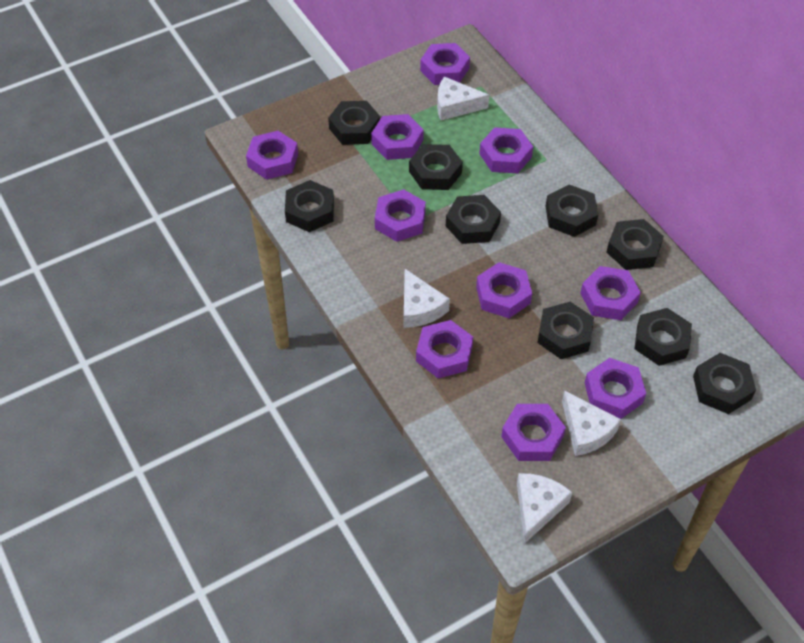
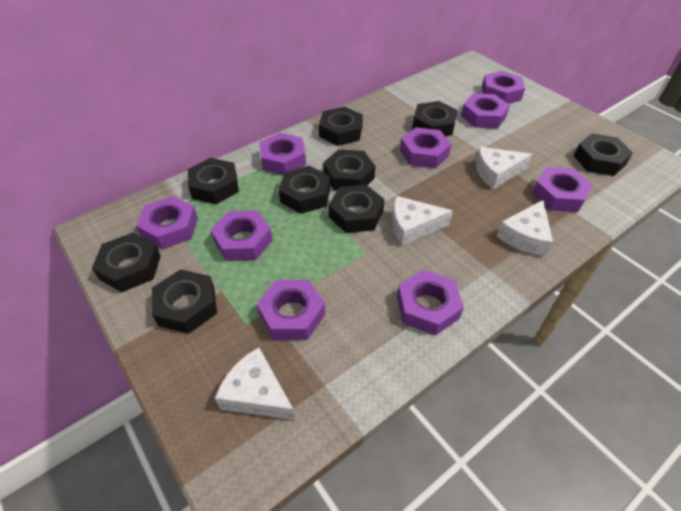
purple nut: [246,131,298,180] [371,114,424,160] [375,189,426,242] [416,320,473,379] [420,43,470,85] [476,262,532,318] [479,127,533,173] [501,404,566,461] [580,266,641,320] [585,358,646,419] = 10 -> [136,196,198,249] [211,210,273,261] [257,280,325,340] [259,133,306,175] [397,270,464,336] [400,127,451,168] [461,94,510,128] [482,71,525,104] [532,167,593,212] = 9

